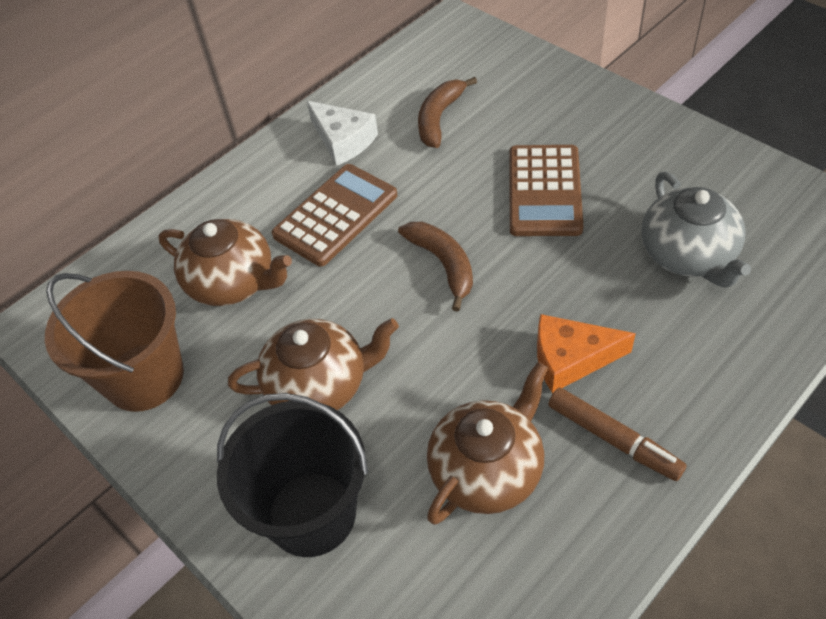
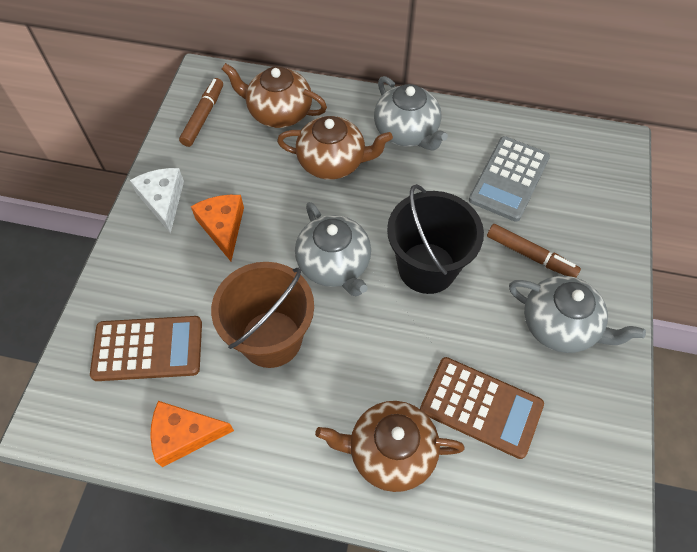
brown banana: [398,222,473,312] [418,77,477,148] = 2 -> none = 0
brown marker: [548,388,687,481] = 1 -> [179,78,223,147] [487,224,581,278] = 2
grey calculator: none = 0 -> [469,136,550,222] = 1
grey teapot: [641,172,751,288] = 1 -> [295,202,371,296] [374,76,448,150] [509,276,646,353] = 3
orange cheese: [537,314,636,393] = 1 -> [150,401,234,467] [191,195,244,261] = 2

